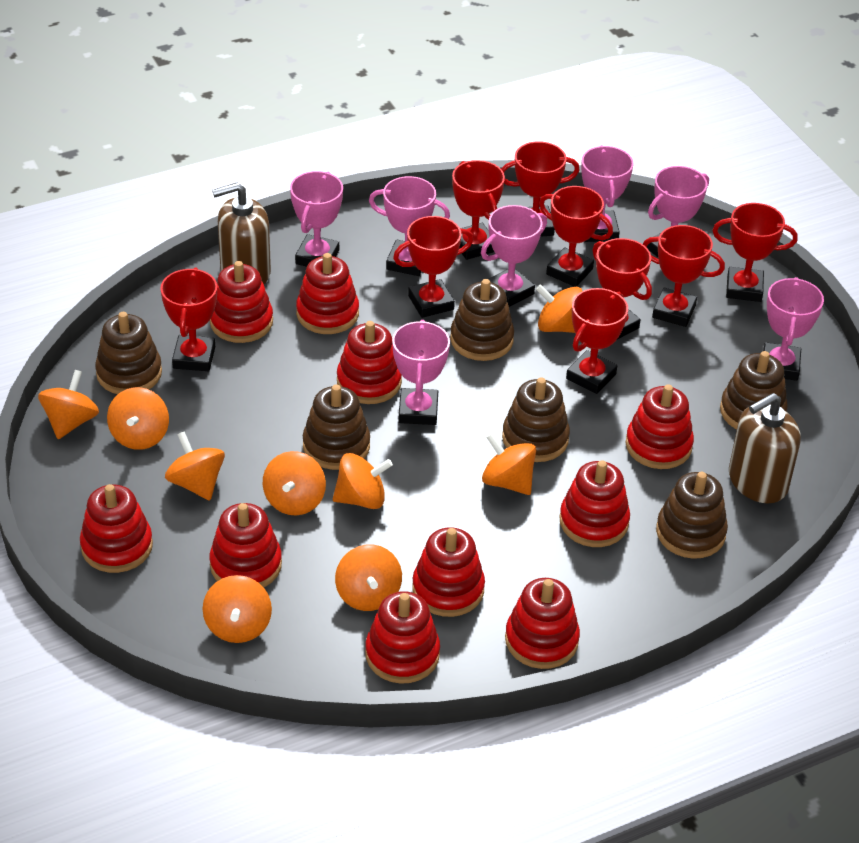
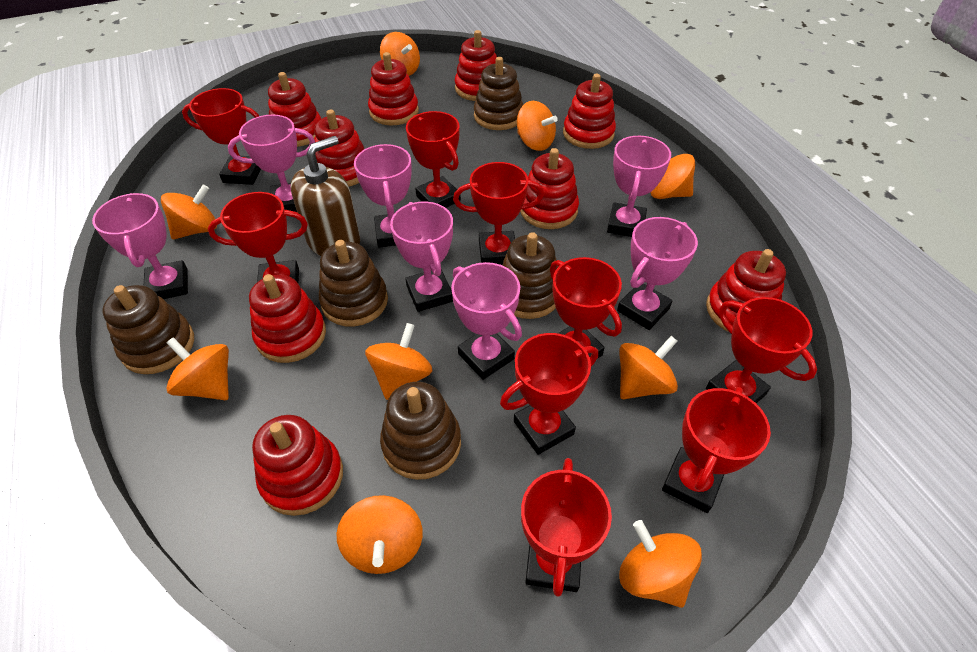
brown soap dispenser: [212,183,271,284] [729,393,801,503] = 2 -> [291,136,360,256] = 1
brown stacking toy: [95,312,162,394] [303,384,370,470] [450,279,514,361] [502,377,570,462] [656,472,728,559] [720,351,788,430] = 6 -> [102,285,194,374] [319,240,388,327] [380,382,461,480] [474,57,523,130] [502,232,558,319] = 5
red stacking toy: [80,484,153,573] [209,503,282,587] [210,261,273,343] [296,253,359,334] [337,321,402,404] [365,591,440,684] [412,527,485,617] [505,578,580,669] [559,460,630,547] [625,385,694,469] = 10 -> [249,274,326,363] [252,415,343,516] [268,72,321,147] [314,110,364,186] [368,52,419,125] [455,30,497,101] [520,148,579,229] [563,74,616,149] [706,249,786,332] = 9

